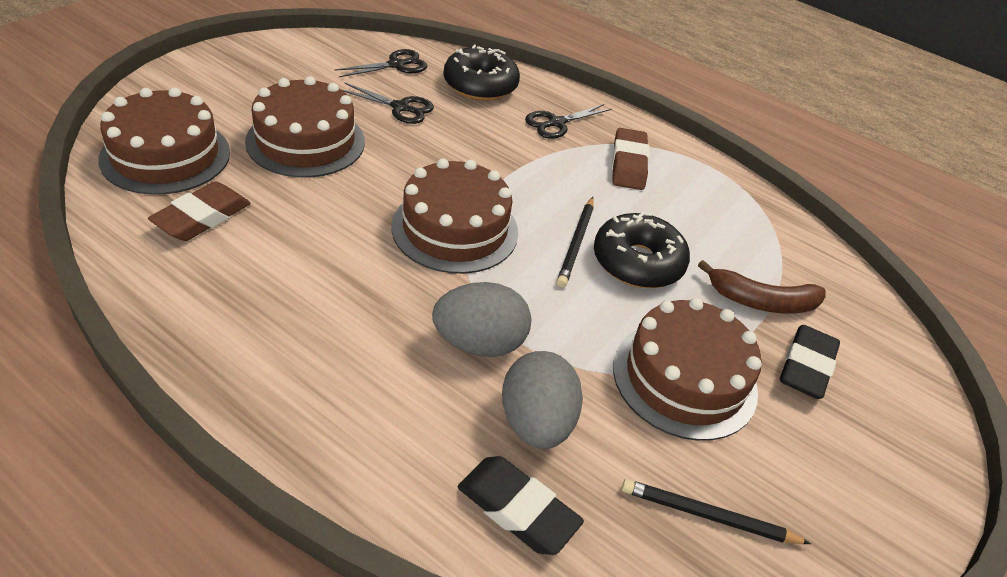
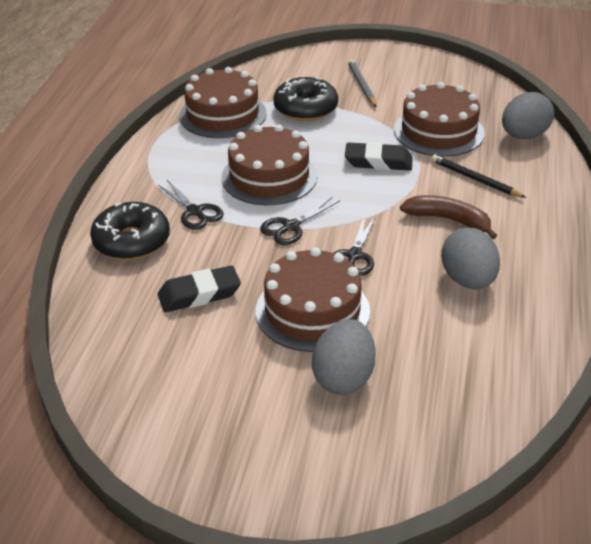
black pencil: [557,197,594,287] [622,479,811,544] = 2 -> [431,155,526,198] = 1
brown eraser: [148,181,251,241] [612,128,649,190] = 2 -> none = 0
grey egg: [432,282,531,357] [502,351,583,449] = 2 -> [312,319,376,395] [441,228,500,289] [502,92,554,139] = 3
grey pencil: none = 0 -> [348,60,377,107] = 1

